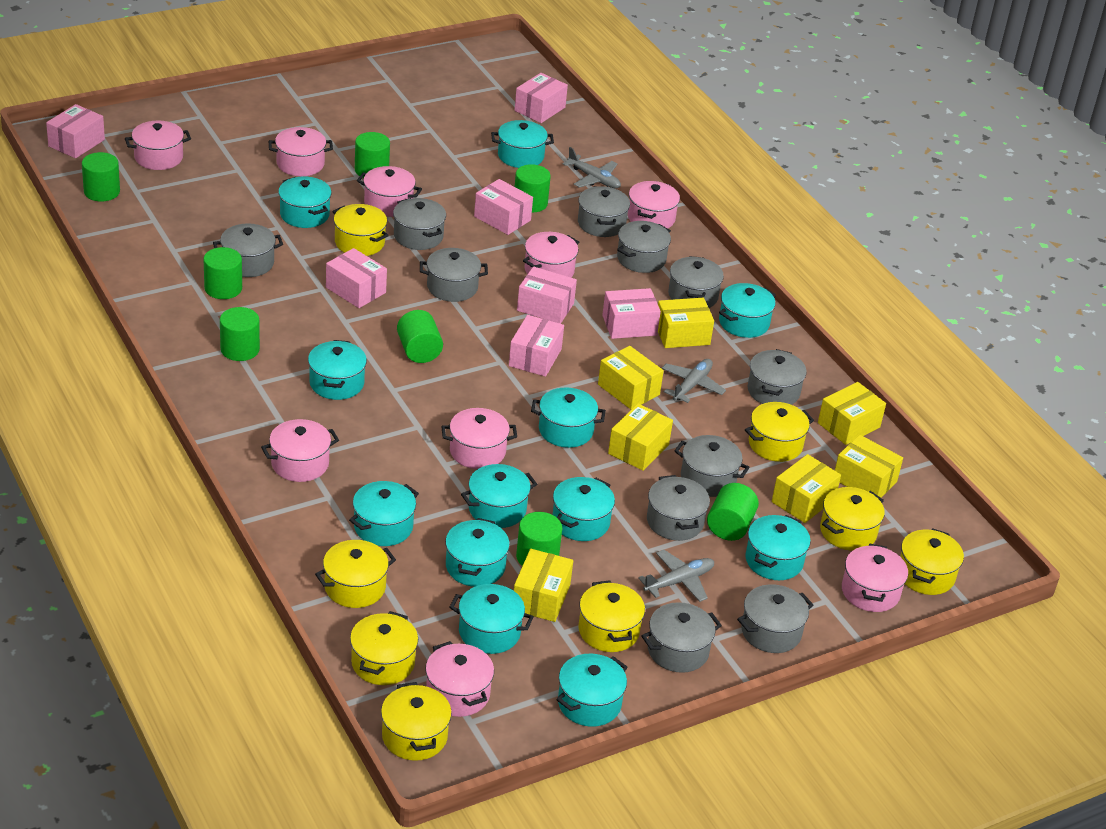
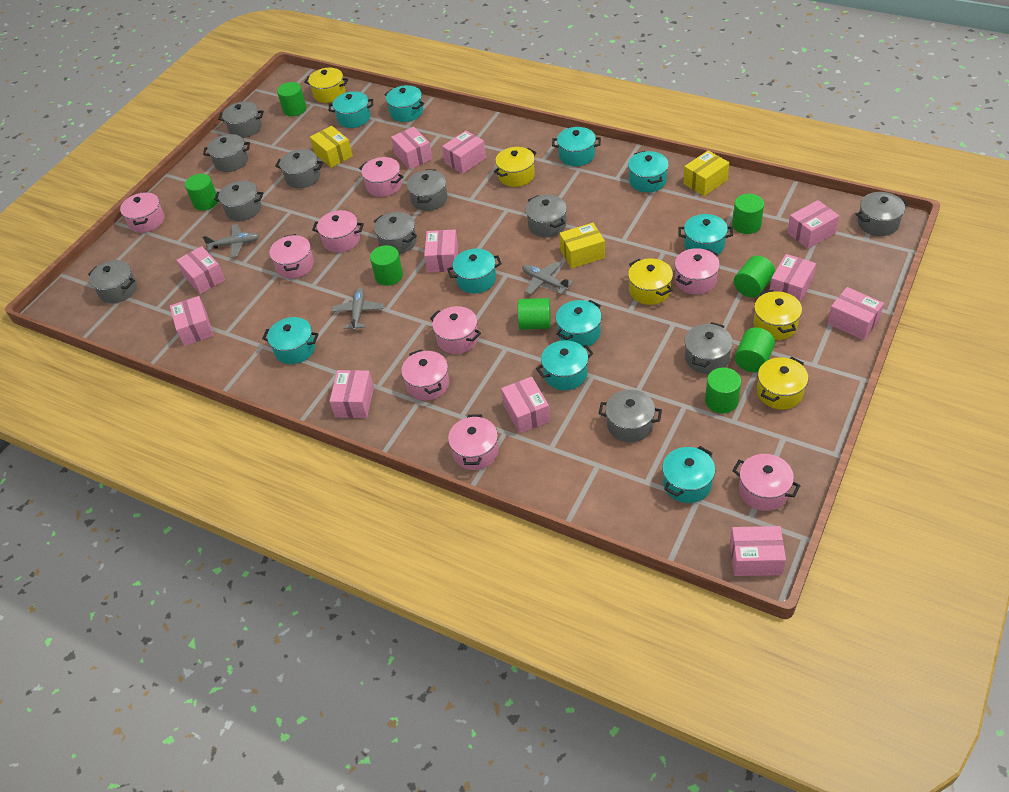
pink box: [46,104,105,158] [326,248,387,308] [474,179,533,235] [509,315,564,377] [515,73,568,123] [517,266,577,324] [602,288,661,339] = 7 -> [170,296,214,346] [176,246,225,294] [330,370,374,418] [391,127,432,169] [424,229,458,273] [442,131,486,174] [501,377,550,434] [730,526,786,576] [770,254,816,302] [787,200,839,249] [827,287,884,340] = 11
turquoise pot: [278,177,332,228] [308,340,367,400] [349,481,419,546] [445,518,510,587] [449,584,534,654] [461,464,537,528] [491,120,554,168] [531,387,606,448] [553,477,615,541] [556,654,628,727] [719,283,776,338] [745,515,811,580] = 12 -> [262,317,319,364] [329,91,373,128] [384,85,424,122] [447,249,502,293] [536,340,593,390] [552,127,601,166] [556,300,602,346] [628,151,669,192] [662,446,715,503] [678,214,733,255] = 10
yellow box: [514,549,573,622] [598,346,664,409] [608,404,673,471] [658,298,714,348] [772,454,841,523] [818,382,886,445] [835,435,903,498] = 7 -> [310,126,353,168] [560,223,605,268] [683,150,729,196] = 3
yellow pot: [315,540,396,608] [332,204,389,256] [350,611,418,685] [381,682,452,761] [578,580,645,652] [745,402,814,462] [820,487,885,551] [900,529,964,595] = 8 -> [304,68,348,103] [494,147,537,187] [628,258,673,305] [753,290,802,340] [757,357,808,410] = 5

